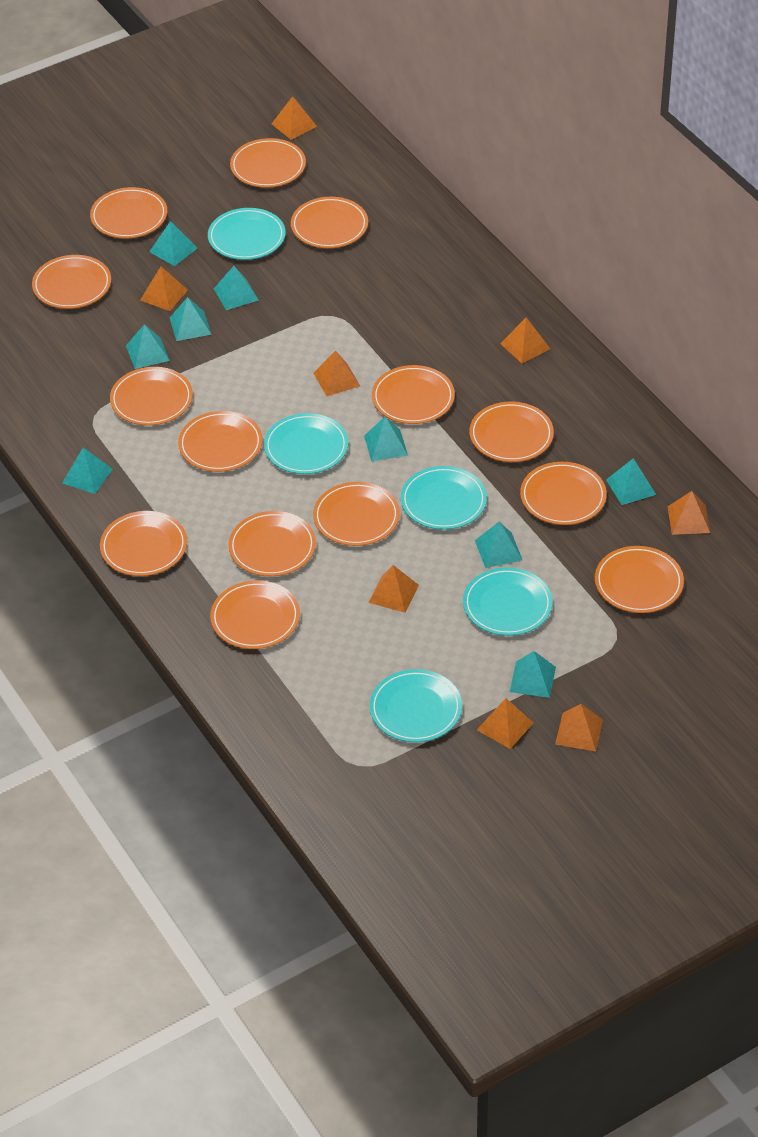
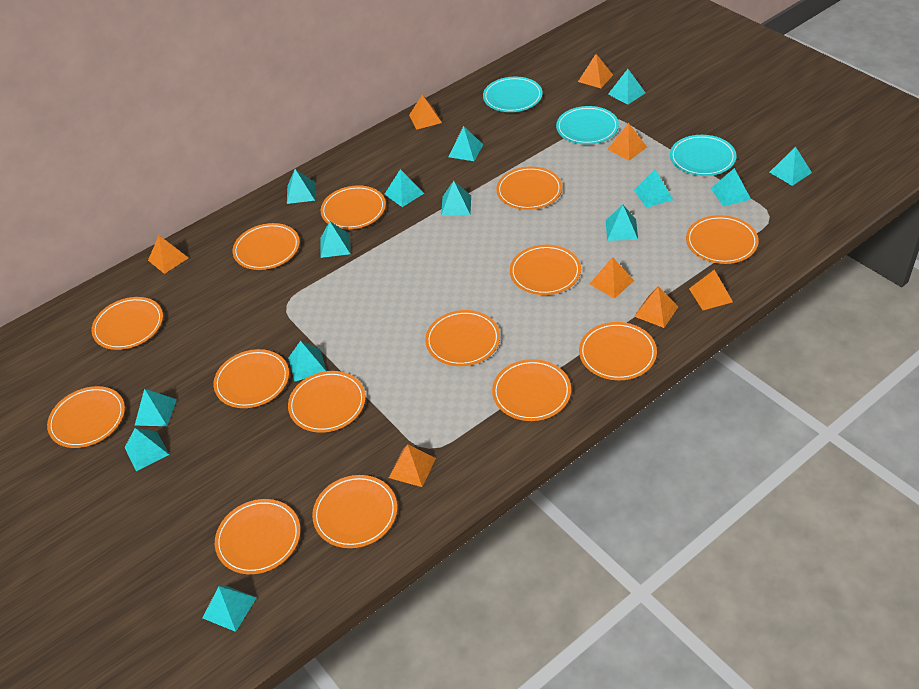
turquoise plate: [208,208,286,260] [264,413,348,474] [370,669,462,742] [401,466,487,530] [463,567,553,636] = 5 -> [483,77,543,112] [556,106,619,144] [670,135,737,176] = 3
turquoise pyramid: [62,447,113,494] [126,324,170,369] [149,221,198,266] [170,297,211,341] [214,266,259,310] [364,417,408,462] [475,522,522,568] [510,651,556,698] [606,458,656,505] = 9 -> [125,428,169,471] [135,389,177,426] [203,585,257,632] [287,169,315,204] [288,341,327,381] [321,221,351,258] [384,169,424,207] [441,181,471,216] [448,126,483,161] [606,205,638,241] [608,69,645,105] [634,170,673,208] [710,168,751,207] [769,147,812,186] = 14

